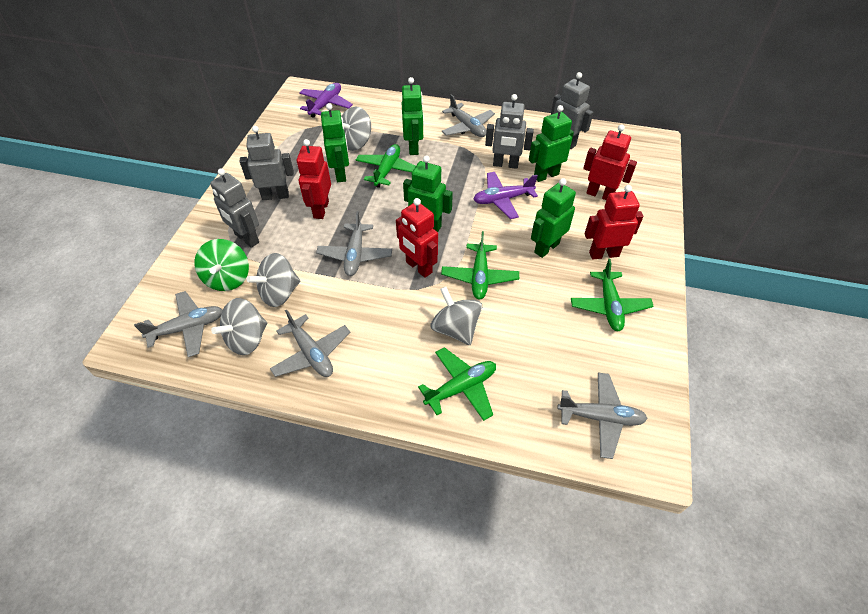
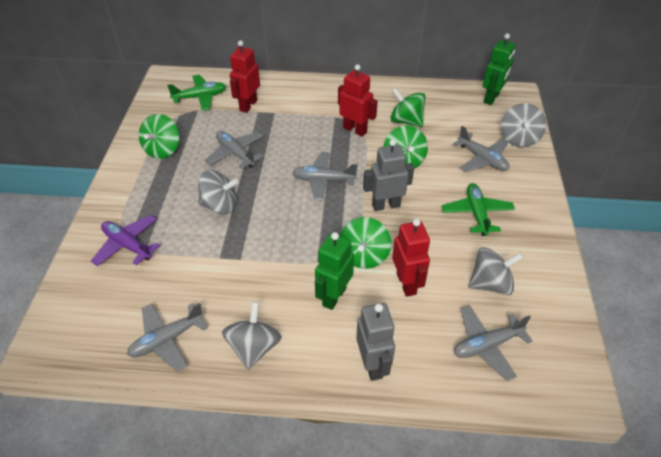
green plane: [356,144,416,188] [418,347,496,421] [441,231,519,299] [571,259,654,331] = 4 -> [167,75,226,111] [441,183,515,236] = 2
green robot: [321,103,349,182] [402,77,424,155] [403,155,453,232] [529,105,574,182] [531,178,576,258] = 5 -> [315,232,354,310] [483,33,516,105] = 2
green spinning top: [194,239,249,291] = 1 -> [139,114,179,159] [340,217,391,269] [384,125,428,169] [390,88,426,127] = 4
grey robot: [210,168,259,248] [240,126,294,200] [485,94,534,169] [551,72,594,149] = 4 -> [356,303,395,381] [363,139,414,211] = 2
purple plane: [299,83,353,118] [473,172,538,219] = 2 -> [91,215,160,266] = 1
red robot: [297,139,331,219] [396,198,438,278] [583,124,637,200] [584,185,643,259] = 4 -> [230,40,260,113] [338,64,378,137] [392,219,430,297] = 3

